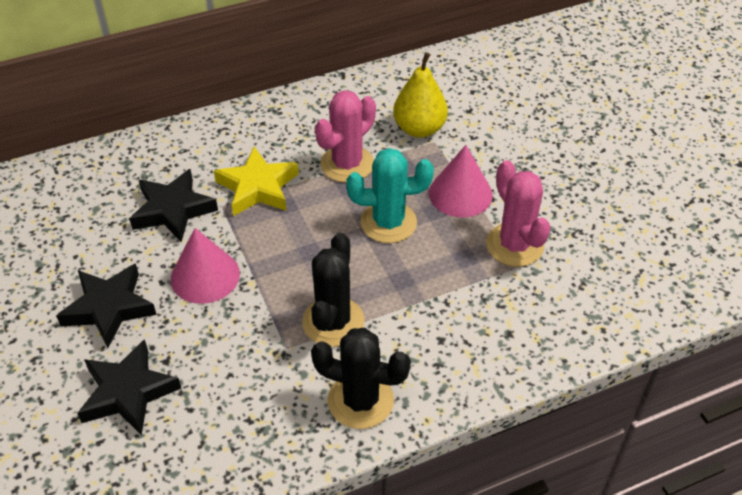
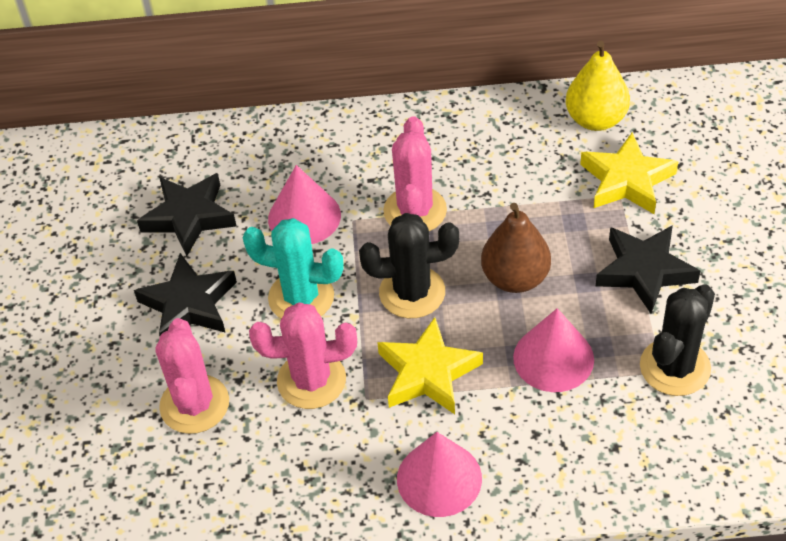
brown pear: none = 0 -> [481,203,551,293] = 1
pink cactus: [315,90,376,183] [486,160,551,267] = 2 -> [155,318,229,434] [249,302,357,409] [383,116,447,231] = 3
pink cone: [171,228,240,304] [429,145,493,217] = 2 -> [268,165,341,244] [397,432,482,517] [513,308,594,392] = 3
yellow star: [214,147,298,216] = 1 -> [377,317,483,414] [580,132,678,214] = 2

